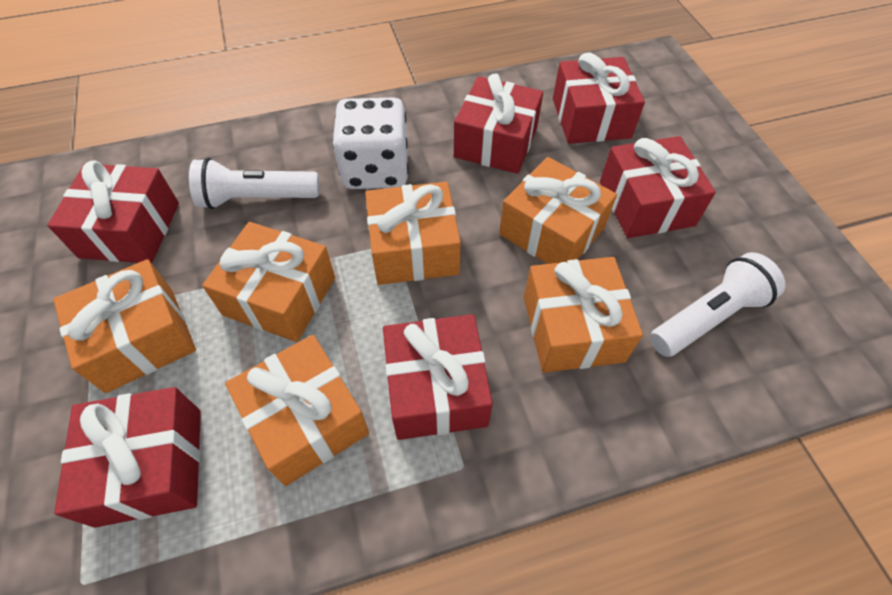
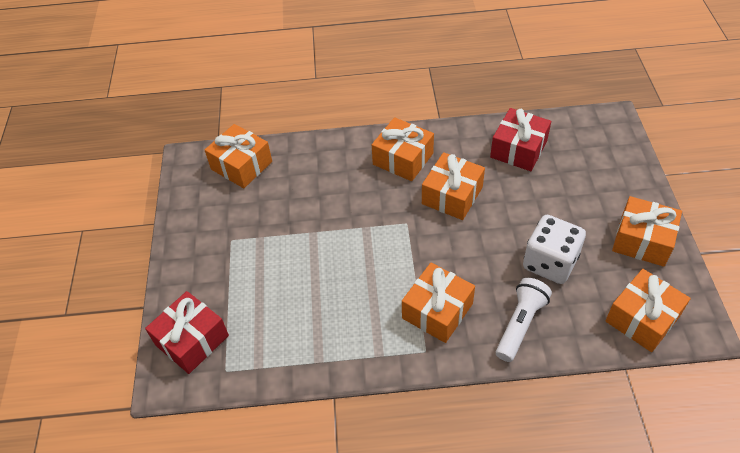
red gift: [47,161,179,263] [54,387,201,528] [383,314,493,440] [454,73,543,174] [553,52,645,144] [600,136,716,238] = 6 -> [145,291,229,374] [490,108,551,171] = 2
white flashlight: [189,158,319,209] [650,252,786,357] = 2 -> [496,278,552,362] = 1

